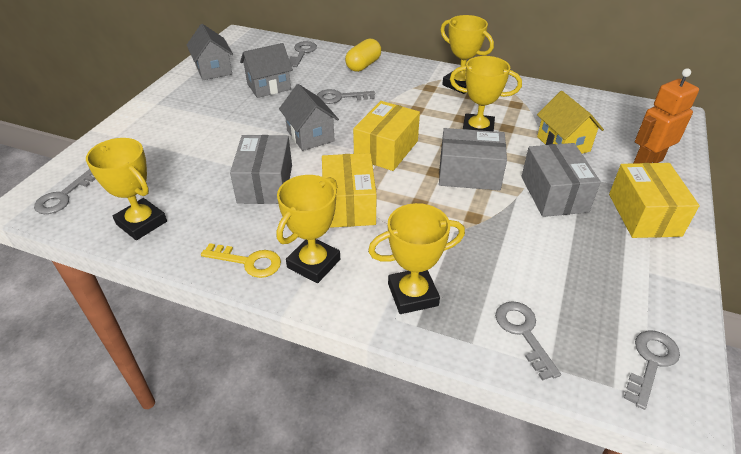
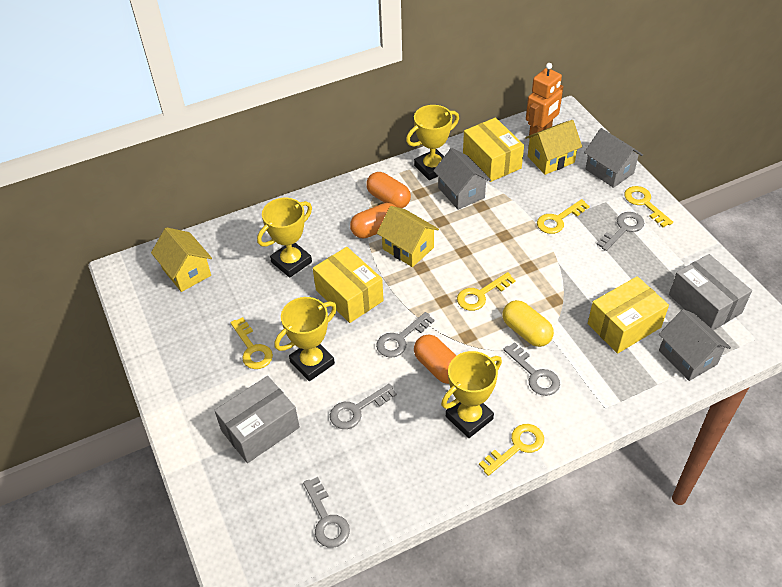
grey box: [230,135,292,204] [439,128,507,191] [521,143,601,217] = 3 -> [214,376,300,463] [669,254,752,330] = 2
orange capsule: none = 0 -> [350,203,396,238] [366,172,411,208] [414,334,456,384] = 3
yellow house: [537,91,604,154] = 1 -> [151,227,212,292] [377,206,439,267] [525,120,582,175] = 3
yellow key: [201,243,281,278] = 1 -> [230,317,273,369] [457,272,515,311] [479,424,544,476] [537,199,590,234] [624,186,673,227] = 5
yellow trophy: [86,138,167,240] [277,175,340,283] [368,203,465,314] [441,15,494,94] [450,56,522,131] = 5 -> [257,198,312,278] [274,297,337,381] [406,105,459,180] [441,351,502,438] = 4

